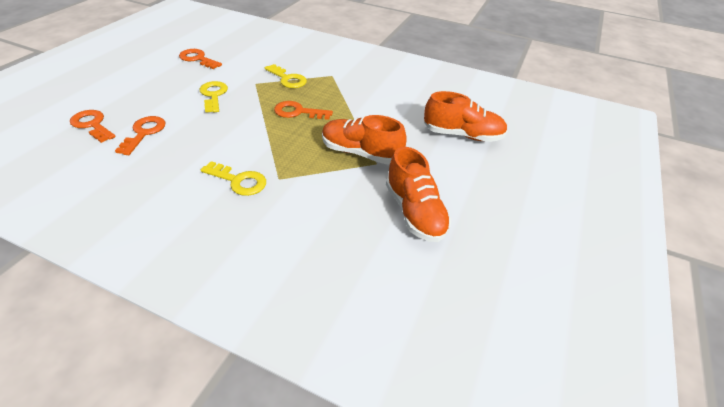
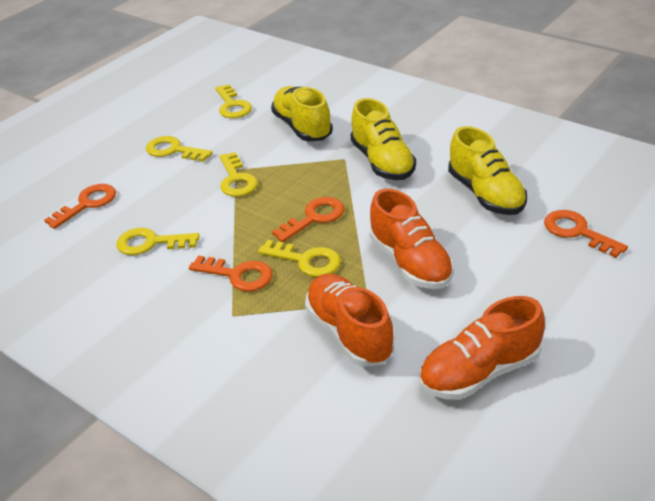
yellow key: [200,81,228,113] [201,161,266,196] [265,64,307,88] = 3 -> [116,228,200,255] [146,136,213,162] [215,84,252,118] [220,152,258,197] [258,240,341,277] = 5
yellow shoe: none = 0 -> [271,86,333,142] [351,98,416,180] [448,126,527,215] = 3

